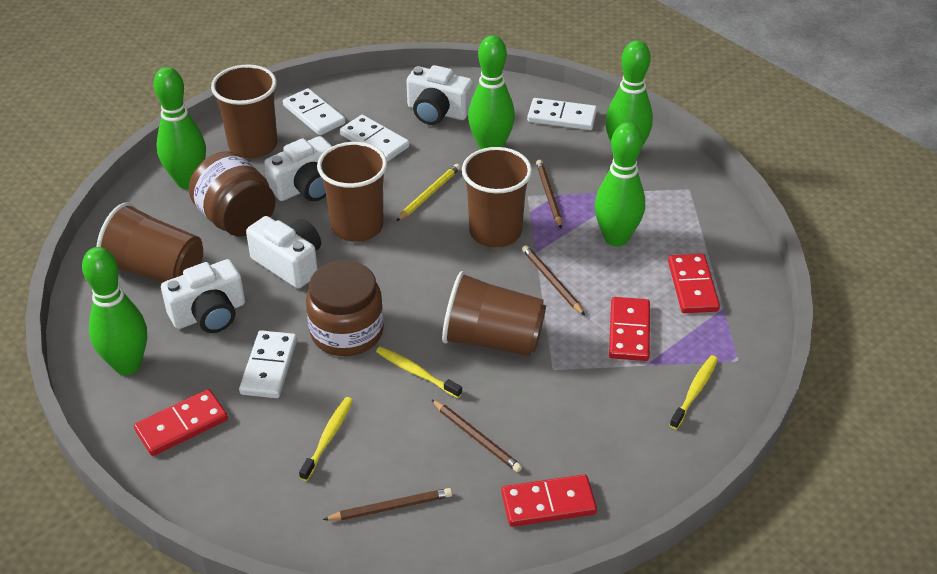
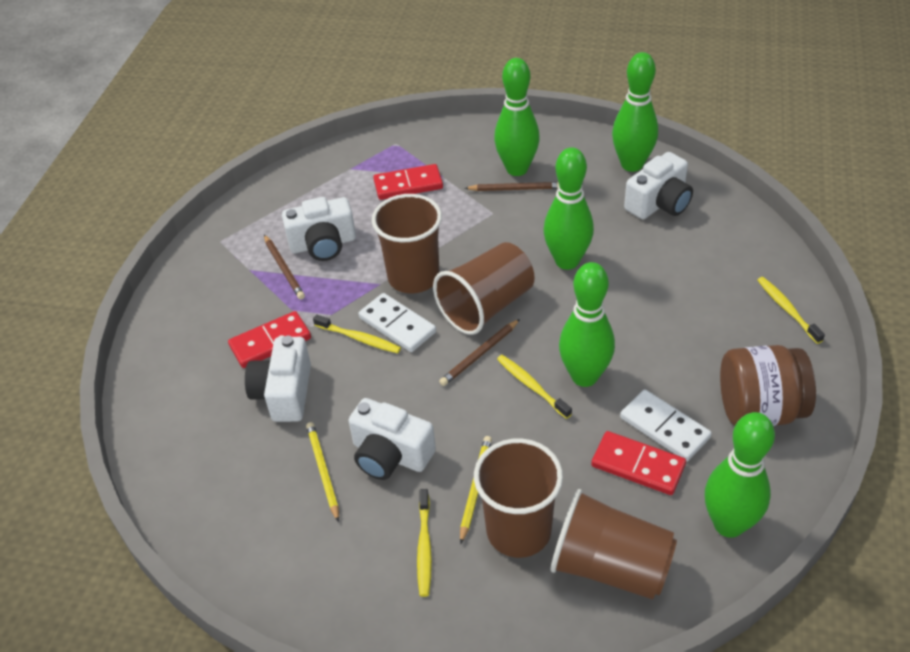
brown cup: [96,203,203,283] [211,64,277,159] [317,142,387,242] [442,271,546,356] [462,147,532,247] = 5 -> [372,194,442,293] [433,242,535,335] [474,438,563,558] [550,489,677,600] = 4
brown jar: [189,151,276,237] [306,260,384,356] = 2 -> [720,345,816,426] = 1
brown pencil: [323,488,452,521] [431,399,522,472] [522,245,585,315] [536,160,562,228] = 4 -> [264,235,305,299] [439,319,520,386] [465,182,559,191] = 3
red domino: [134,389,228,456] [501,474,597,527] [609,297,650,361] [668,254,720,313] = 4 -> [228,311,311,368] [373,164,443,200] [591,431,686,495] = 3
white domino: [239,330,297,398] [283,88,346,135] [340,115,409,161] [527,98,597,130] = 4 -> [358,293,436,352] [620,390,712,461] = 2
yellow pencil: [397,164,461,221] = 1 -> [306,422,339,522] [460,436,492,544] = 2
yellow toothbrush: [299,397,353,481] [376,346,462,398] [669,355,718,429] = 3 -> [313,314,401,353] [417,489,432,597] [497,355,572,419] [757,277,825,344] = 4

